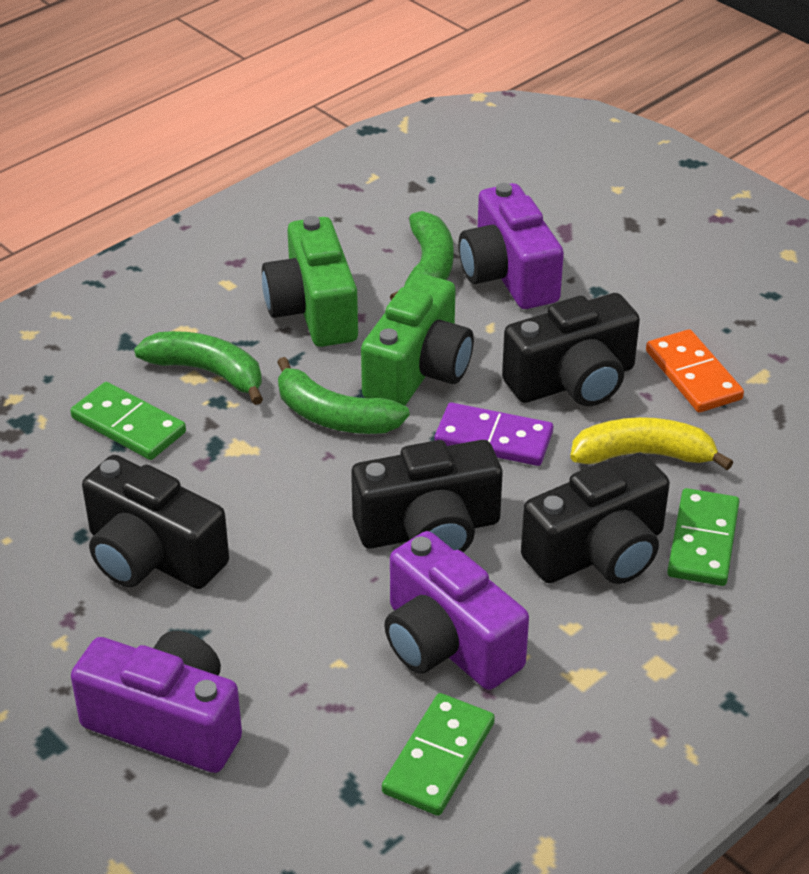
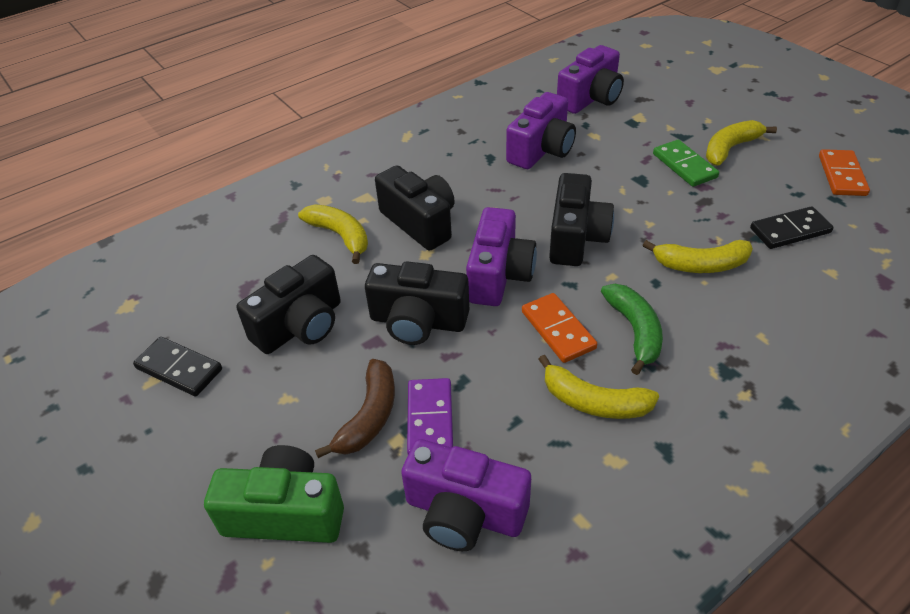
black domino: none = 0 -> [133,337,222,396] [750,206,834,249] = 2
brown banana: none = 0 -> [315,359,395,458] = 1
green banana: [134,331,263,405] [277,357,409,434] [390,211,454,300] = 3 -> [601,284,663,375] = 1
green camera: [262,216,358,347] [361,273,474,406] = 2 -> [204,445,344,543] = 1
green domino: [70,382,186,460] [382,693,495,816] [667,488,740,586] = 3 -> [653,139,719,187] = 1
orange domino: [646,329,744,412] = 1 -> [522,293,597,363] [819,149,870,196] = 2
purple camera: [71,631,242,773] [384,531,529,690] [458,183,564,309] = 3 -> [401,439,531,551] [466,207,537,306] [506,92,576,169] [557,45,624,114] = 4
yellow banana: [570,417,733,470] = 1 -> [298,205,368,264] [538,355,659,419] [643,240,753,273] [706,120,777,165] = 4

